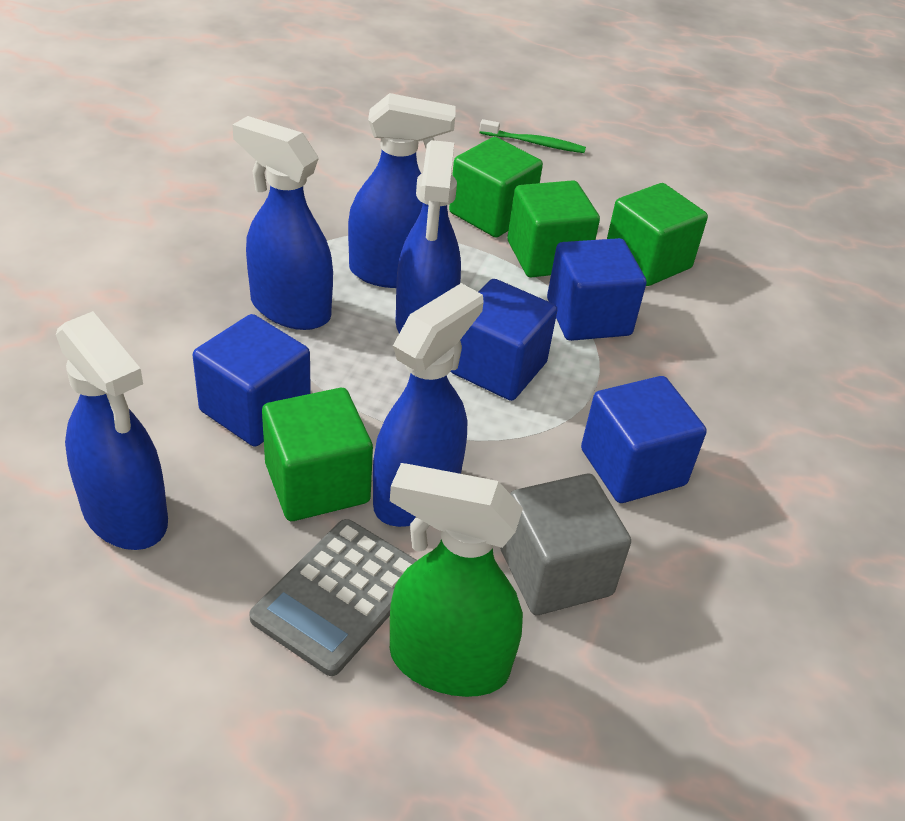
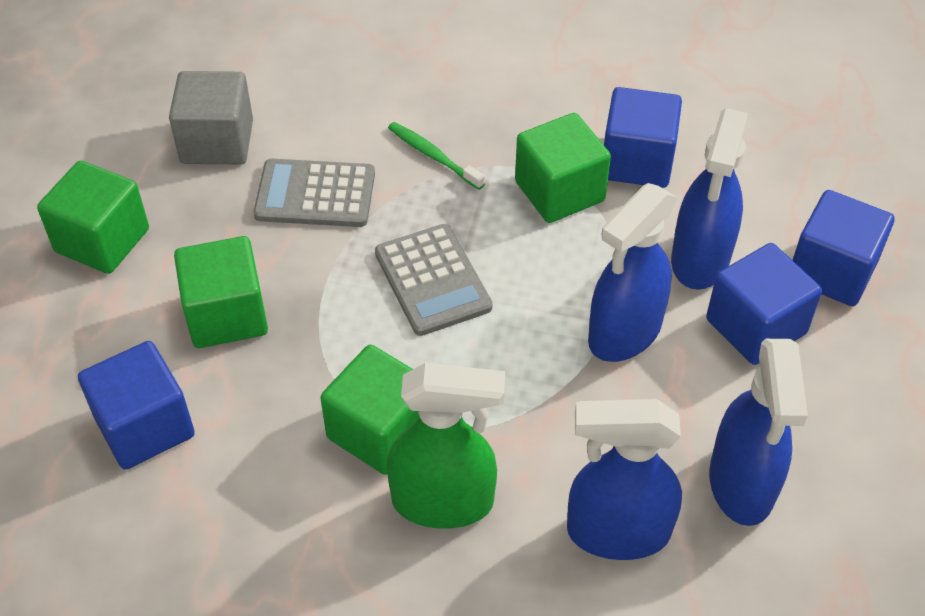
blue spray bottle: [56,311,168,550] [232,116,333,330] [348,93,456,288] [373,283,484,527] [395,140,461,333] = 5 -> [567,399,682,560] [588,183,677,362] [671,108,748,290] [709,339,808,526] = 4
grey calculator: [249,519,417,676] = 1 -> [253,159,375,227] [375,224,493,336] = 2

